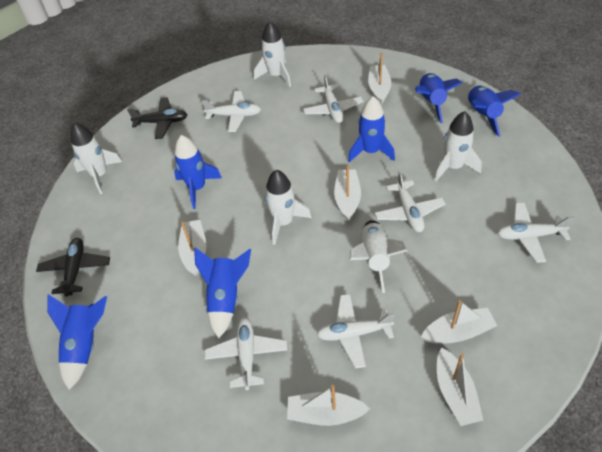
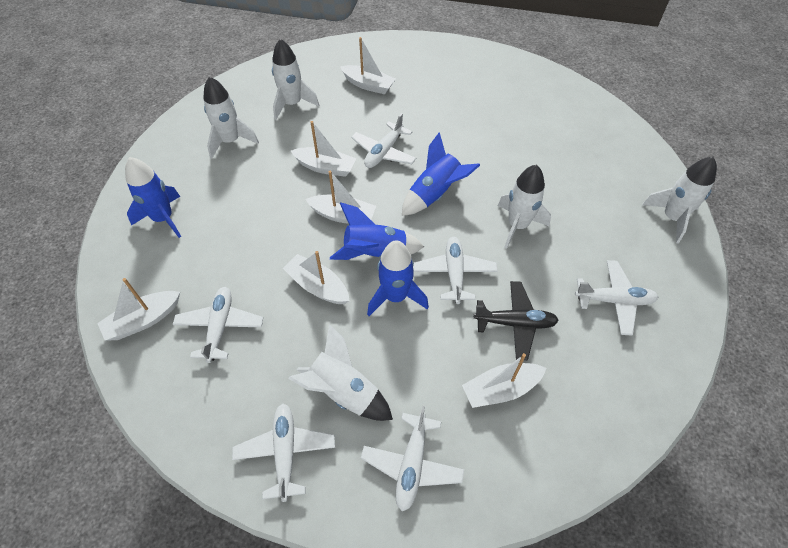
black plane: [36,238,110,296] [127,98,188,139] = 2 -> [474,281,559,360] = 1
blue rocket: [47,294,107,390] [174,135,222,209] [194,247,251,338] [348,96,395,162] [415,73,462,123] [468,86,521,137] = 6 -> [125,157,181,238] [330,202,424,260] [367,240,429,316] [402,132,480,216] = 4

